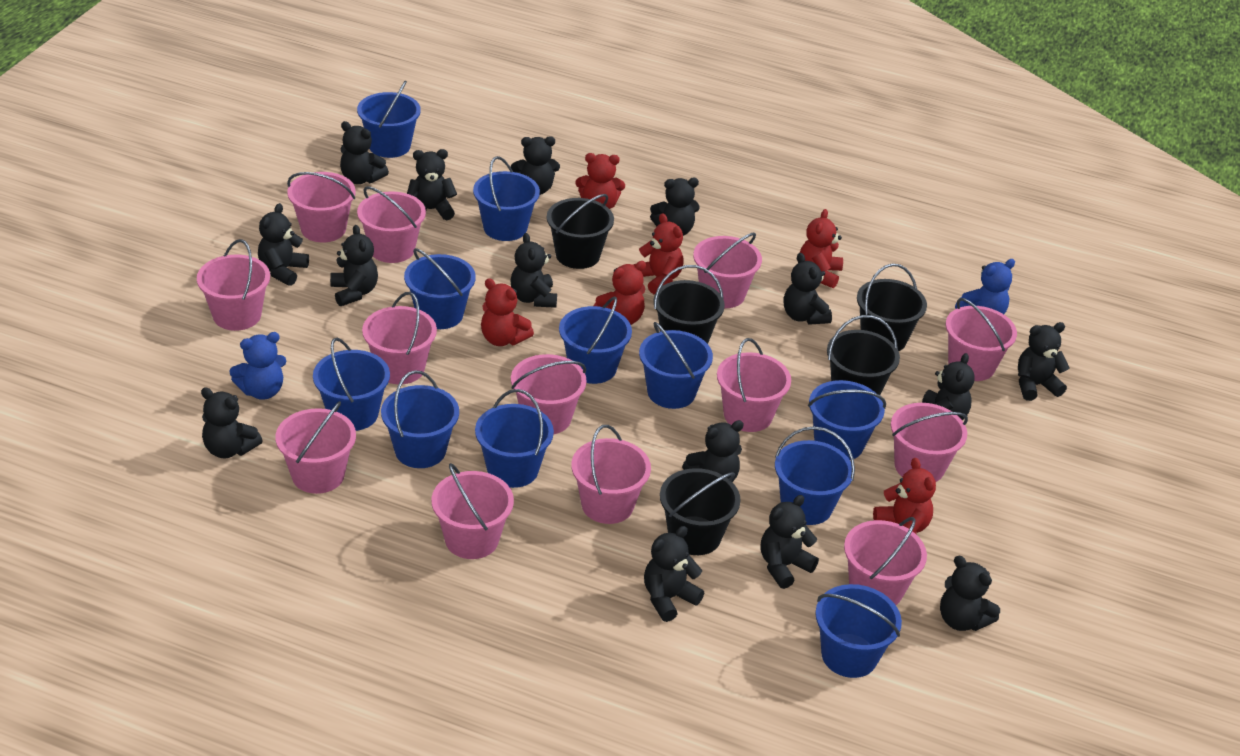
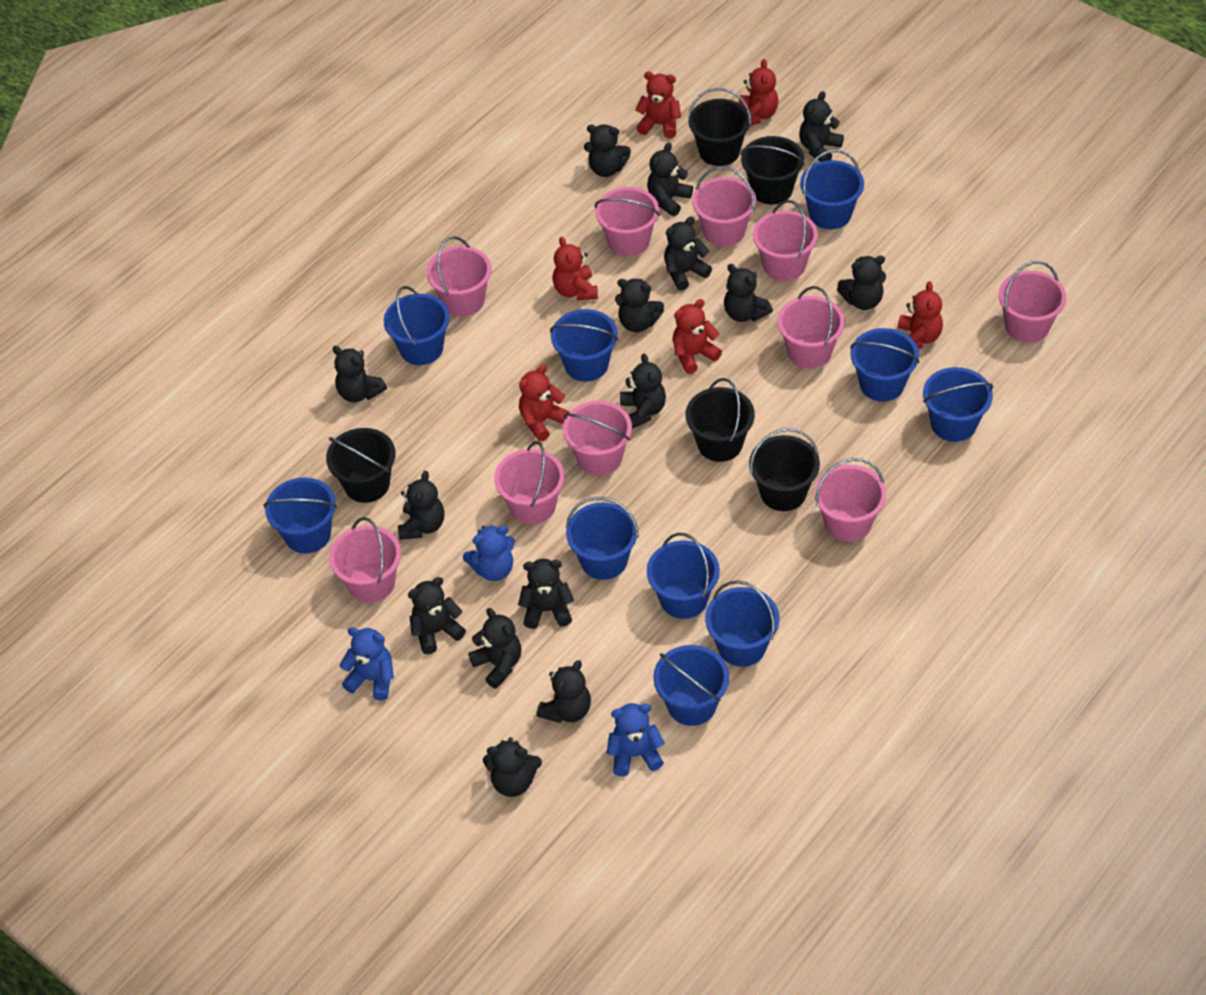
blue bucket: [313,337,390,431] [357,80,421,158] [381,370,459,468] [404,248,476,329] [473,156,540,241] [475,389,554,488] [559,296,632,384] [639,322,713,409] [775,426,855,525] [808,380,886,460] [815,584,902,678] = 11 -> [264,477,337,554] [384,286,450,365] [550,309,618,382] [566,497,639,580] [647,533,720,619] [653,645,729,726] [705,580,779,667] [800,150,864,229] [850,328,919,402] [923,367,993,442] = 10
blue teddy bear: [229,332,287,400] [955,259,1015,314] = 2 -> [339,627,394,700] [463,525,515,581] [607,703,665,776] = 3
pink bucket: [197,239,270,331] [276,401,356,494] [287,172,356,242] [357,186,426,263] [362,292,437,384] [432,463,514,559] [511,354,587,434] [571,425,651,524] [693,233,762,308] [717,338,791,432] [844,517,927,605] [891,403,968,482] [946,298,1017,381] = 13 -> [329,517,401,603] [427,236,492,317] [494,441,564,525] [563,401,632,475] [595,187,660,256] [692,167,756,246] [753,200,818,281] [777,286,845,369] [815,458,886,542] [999,261,1066,343] = 10

